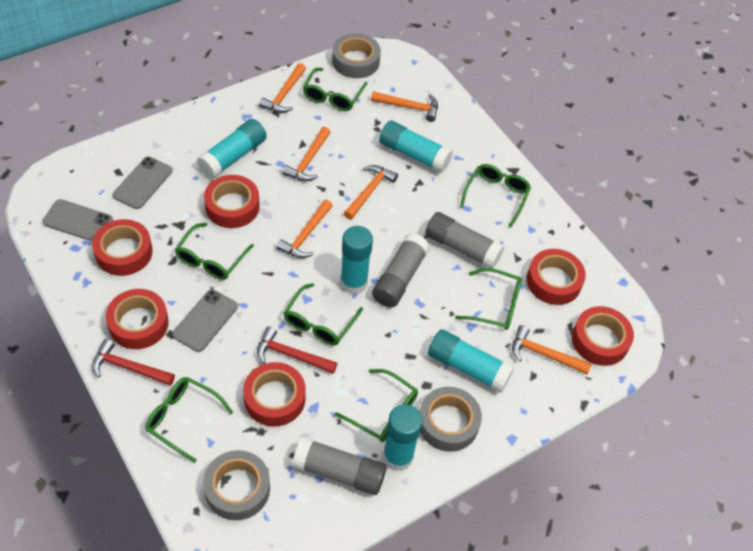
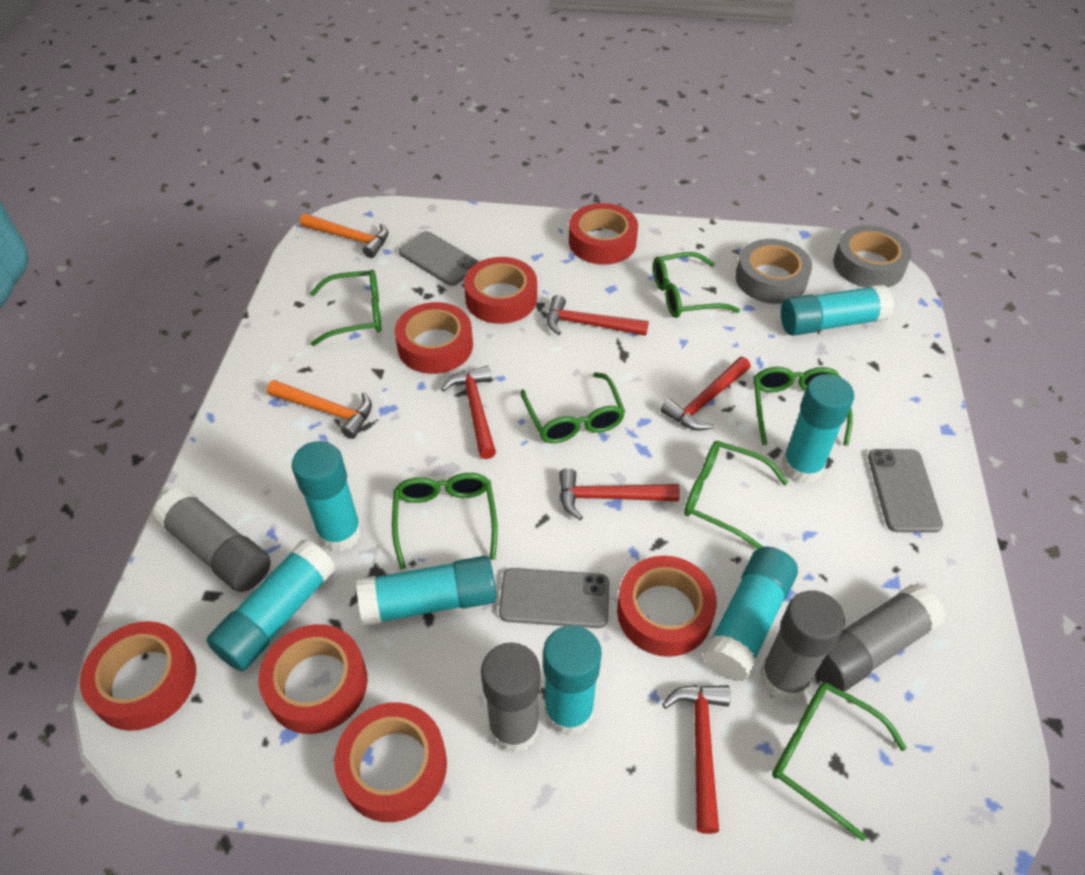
grey glue stick: [292,437,386,495] [372,233,430,308] [425,212,504,269] = 3 -> [152,487,271,592] [481,642,540,753] [760,590,845,702] [816,583,946,692] = 4
grey tape: [203,450,270,520] [332,33,381,78] [420,387,482,452] = 3 -> [736,239,812,304] [833,225,912,288] = 2
orange hammer: [259,63,306,113] [276,200,333,258] [282,127,331,181] [344,165,398,220] [371,91,438,122] [512,325,591,374] = 6 -> [267,380,372,439] [300,214,388,258] = 2
red hammer: [92,339,175,386] [257,326,337,374] = 2 -> [441,366,496,459] [547,295,649,336] [559,468,680,520] [660,357,751,431] [662,685,730,834] = 5
red tape: [92,219,153,276] [106,289,169,349] [204,175,260,228] [243,362,306,427] [527,249,586,305] [572,306,634,366] = 6 -> [80,621,196,731] [258,624,368,734] [334,702,447,822] [395,302,473,374] [464,257,537,324] [569,203,638,265] [617,556,717,657] = 7
turquoise glue stick: [197,119,267,179] [341,226,373,294] [379,121,453,173] [383,404,423,471] [428,329,514,393] = 5 -> [206,539,336,671] [292,441,362,552] [356,556,497,626] [543,625,602,736] [702,546,798,682] [781,285,894,336] [782,374,854,484] = 7

